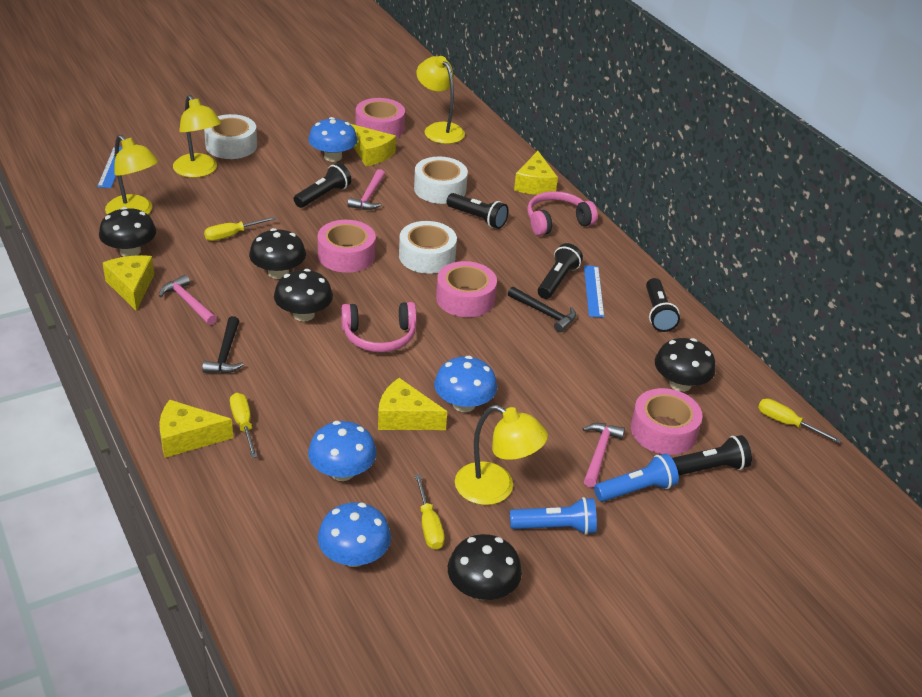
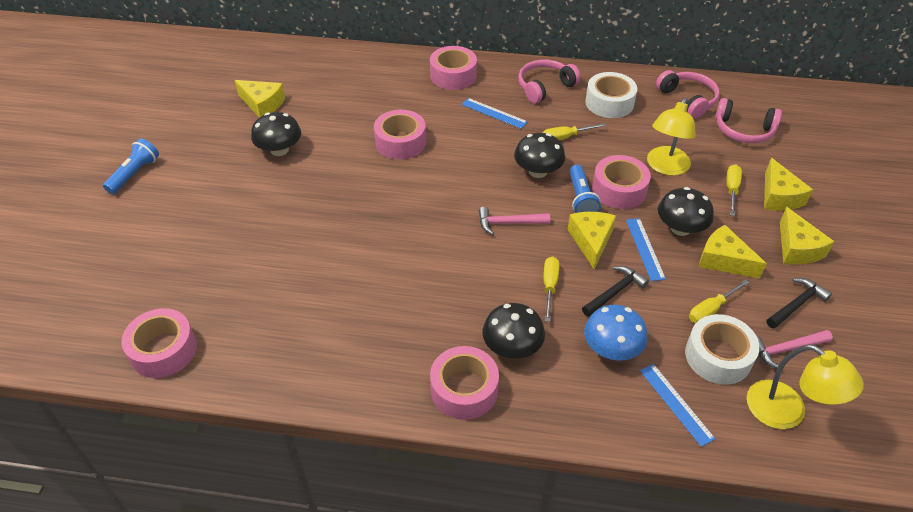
black flashlight: [294,163,352,208] [447,193,509,229] [538,243,583,299] [646,278,680,332] [672,435,752,475] = 5 -> none = 0
black mushroom: [99,207,156,257] [249,228,306,279] [274,269,333,322] [448,534,522,600] [655,338,716,392] = 5 -> [251,112,301,156] [483,303,545,359] [514,133,565,178] [658,187,714,236] = 4
blue mushroom: [308,117,358,162] [308,421,377,481] [318,502,391,567] [434,356,497,412] = 4 -> [584,305,647,361] = 1
blue ruler: [97,147,123,188] [584,265,604,318] = 2 -> [462,98,528,129] [626,218,666,281] [640,364,716,447] = 3
pink hammer: [159,275,217,325] [347,169,385,210] [583,423,625,488] = 3 -> [479,207,550,235] [757,330,833,369] = 2
pink headphones: [341,302,417,352] [527,191,598,236] = 2 -> [518,59,581,103] [656,70,720,119] [715,98,782,143] = 3
pink tape: [318,220,376,273] [356,98,405,138] [436,261,497,317] [631,388,703,455] = 4 -> [121,308,197,378] [374,110,426,159] [430,46,477,90] [430,346,499,420] [592,155,651,209] = 5
white tape: [204,114,257,159] [399,221,457,274] [414,157,468,204] = 3 -> [585,72,637,118] [685,314,760,385] = 2
yellow lamp: [105,135,159,215] [173,95,221,178] [416,56,465,144] [455,405,548,505] = 4 -> [647,97,696,176] [747,344,864,429] = 2

